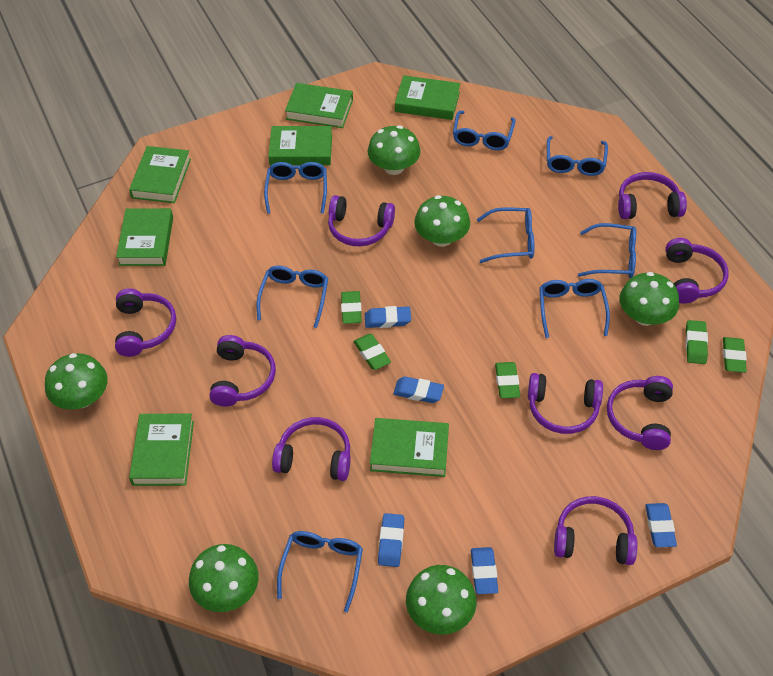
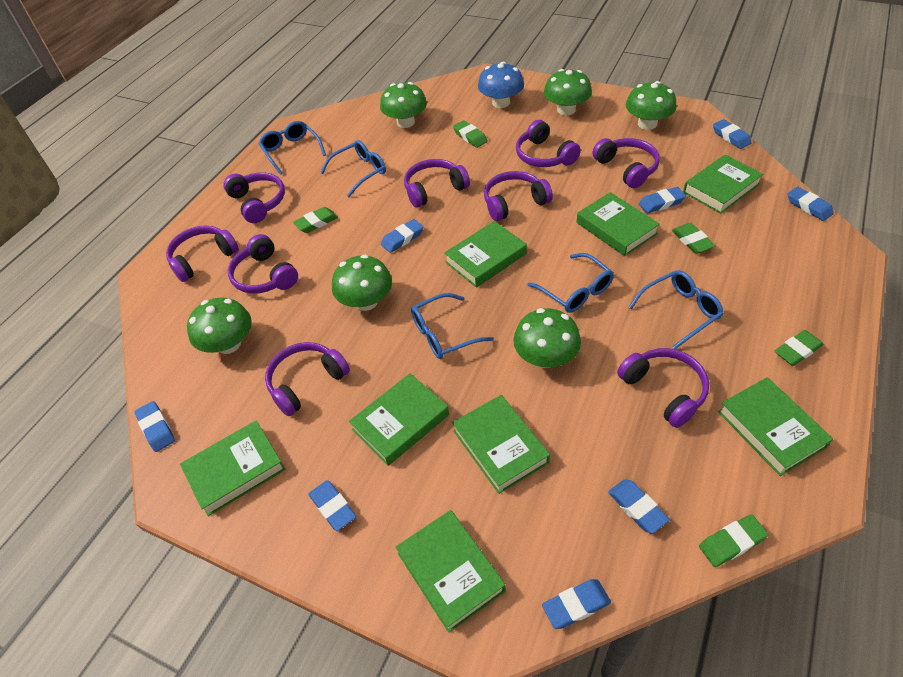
blue eraser: [365,306,411,328] [378,513,404,567] [393,377,444,403] [471,547,498,594] [645,503,677,547] = 5 -> [135,401,175,452] [308,480,356,531] [381,219,424,253] [542,579,611,629] [608,479,670,534] [639,187,686,213] [713,119,752,149] [787,187,834,221] = 8
blue glasses: [257,266,328,328] [264,162,327,214] [277,531,363,613] [453,111,515,150] [477,207,534,263] [539,279,610,338] [547,136,608,176] [578,223,636,278] = 8 -> [259,121,326,175] [320,140,386,197] [411,293,494,359] [527,253,614,313] [628,270,724,349] = 5
blue mushroom: none = 0 -> [478,62,524,108] = 1
green book: [116,208,173,266] [129,146,191,203] [129,414,194,486] [268,126,332,165] [285,83,353,128] [370,418,449,477] [395,75,460,120] = 7 -> [180,420,285,516] [349,373,449,466] [396,510,506,633] [444,221,527,288] [452,395,550,494] [576,192,660,256] [683,155,763,214] [718,377,833,476] = 8

